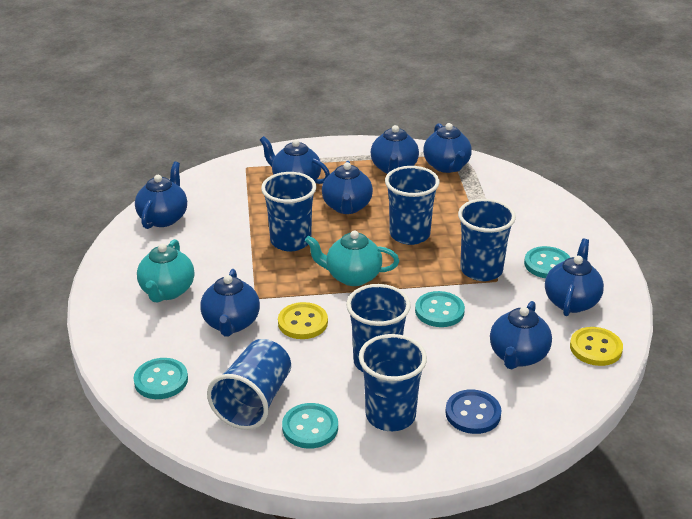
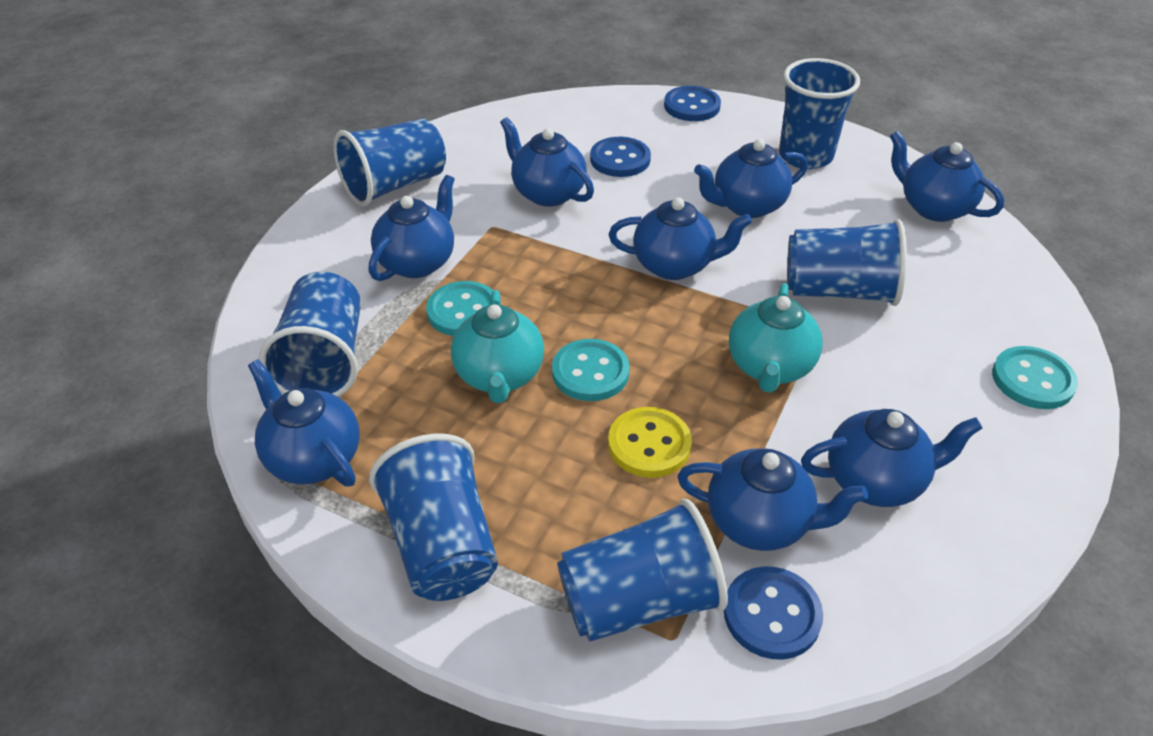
blue button: [445,389,502,434] = 1 -> [590,137,651,177] [664,86,721,121] [724,566,823,660] = 3
turquoise button: [133,358,188,399] [282,403,338,449] [415,291,465,327] [524,246,570,278] = 4 -> [426,281,493,336] [552,339,630,401] [992,346,1078,409] = 3
yellow button: [278,302,328,339] [570,327,623,366] = 2 -> [608,407,692,478] = 1

